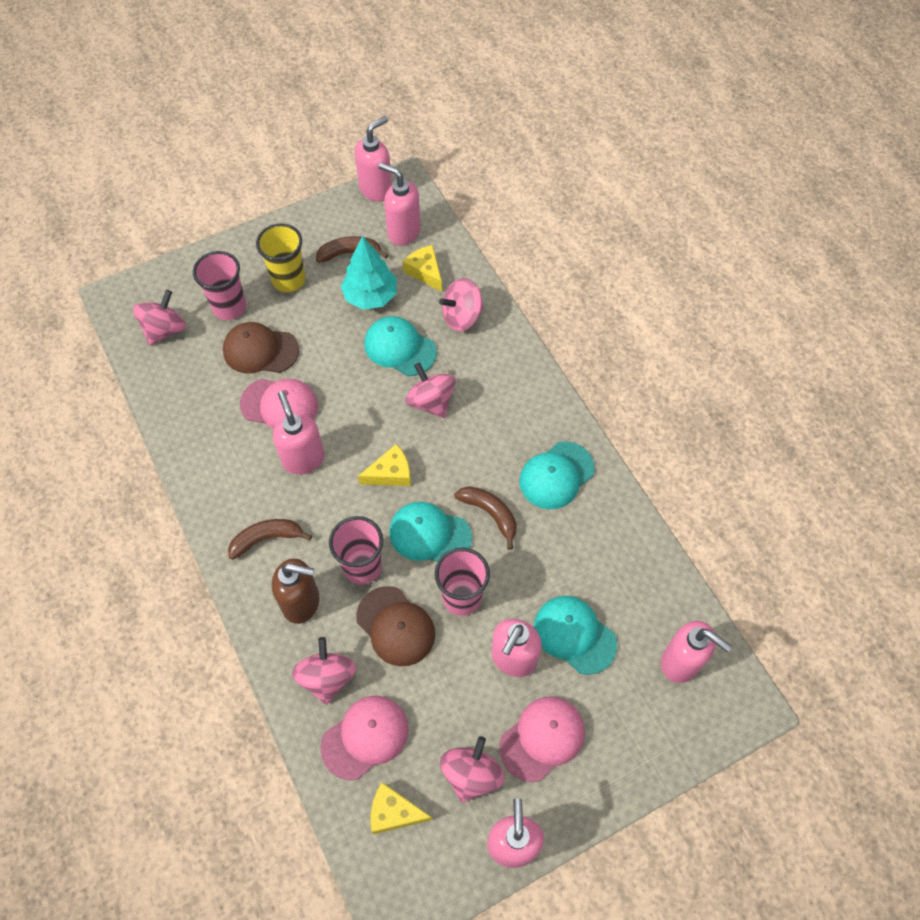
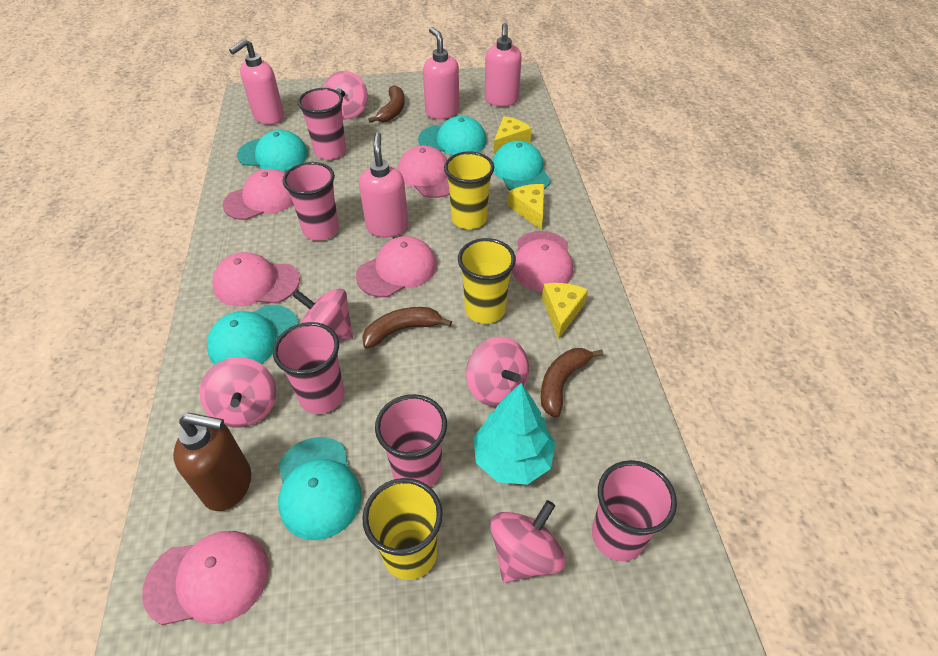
brown cap: [223,322,299,373] [356,586,435,666] = 2 -> none = 0
pink cap: [240,379,318,430] [320,696,408,780] [499,697,585,782] = 3 -> [142,531,269,625] [212,252,300,306] [223,169,293,220] [356,236,437,297] [398,146,450,198] [512,231,573,291] = 6
pink cup: [193,251,246,320] [329,516,383,585] [435,548,490,616] = 3 -> [273,322,344,414] [283,162,339,241] [298,88,346,160] [375,394,447,487] [592,460,677,561] = 5
pink soap dispenser: [273,391,325,475] [355,116,392,202] [379,163,421,246] [487,799,544,868] [491,619,542,677] [661,621,732,683] = 6 -> [229,39,284,125] [359,132,408,237] [423,27,459,119] [485,23,522,106] = 4
turquoise cap: [364,316,437,376] [389,502,472,562] [519,441,595,509] [534,596,617,675] = 4 -> [207,305,298,365] [237,130,308,171] [278,437,362,540] [418,116,487,155] [492,140,551,190] = 5
yellow cup: [256,223,305,292] = 1 -> [362,478,443,580] [444,151,494,229] [458,238,516,324] = 3

